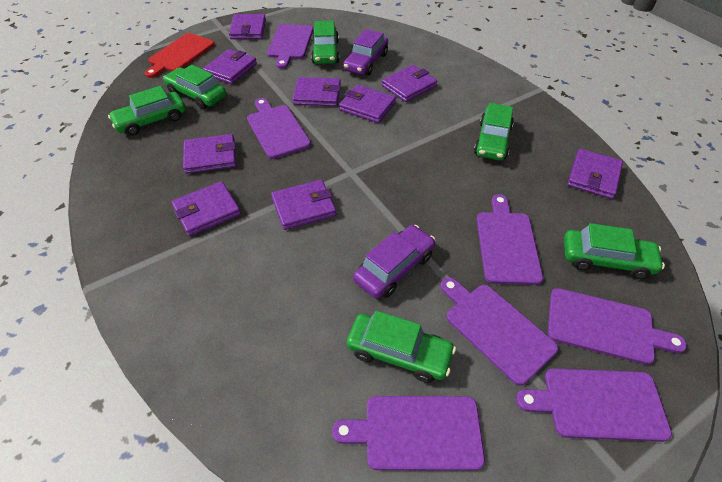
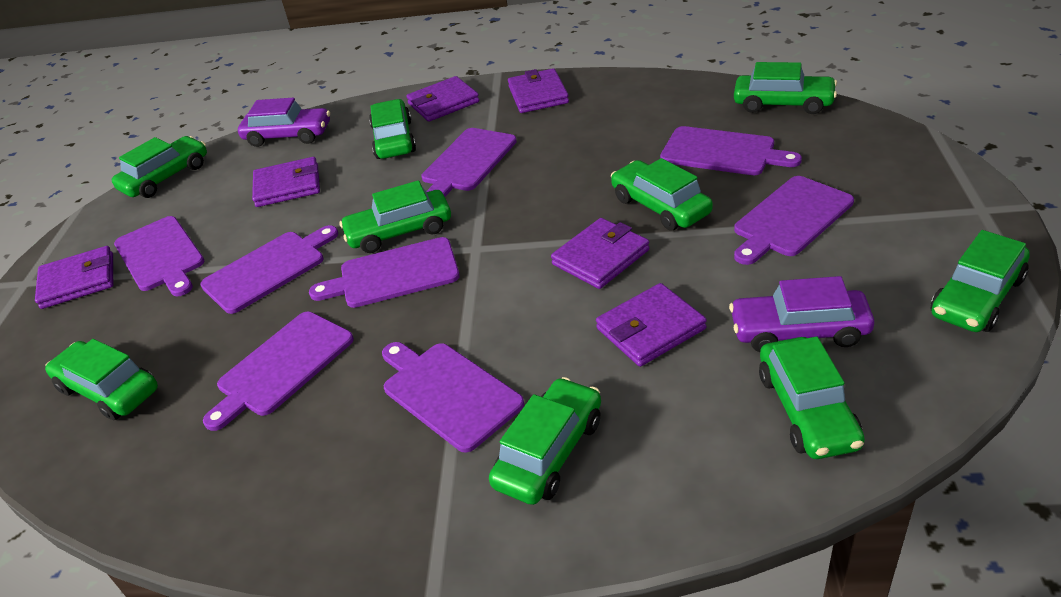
green car: [108,86,186,136] [163,65,226,109] [311,21,339,64] [347,310,456,383] [474,103,514,160] [564,223,665,279] = 6 -> [45,339,158,421] [112,136,207,198] [340,180,451,253] [369,99,416,159] [489,377,601,505] [611,158,713,231] [734,62,837,114] [759,336,865,459] [931,230,1030,332] = 9
purple cutting board: [247,98,311,159] [267,24,313,69] [332,396,485,471] [440,277,558,386] [476,194,543,285] [516,368,672,442] [548,288,687,365] = 7 -> [114,216,204,296] [200,225,338,314] [203,312,354,431] [309,237,460,308] [382,342,524,453] [421,128,517,197] [660,126,802,175] [734,176,854,265] = 8
purple wallet: [171,181,241,236] [183,134,236,174] [203,49,257,84] [229,14,266,39] [271,180,336,230] [292,77,341,106] [339,85,396,123] [382,65,437,102] [568,149,623,199] = 9 -> [35,246,113,309] [252,157,320,207] [406,76,479,122] [508,68,569,113] [551,218,649,289] [596,283,707,367] = 6
red cutting board: [145,33,215,78] = 1 -> none = 0

